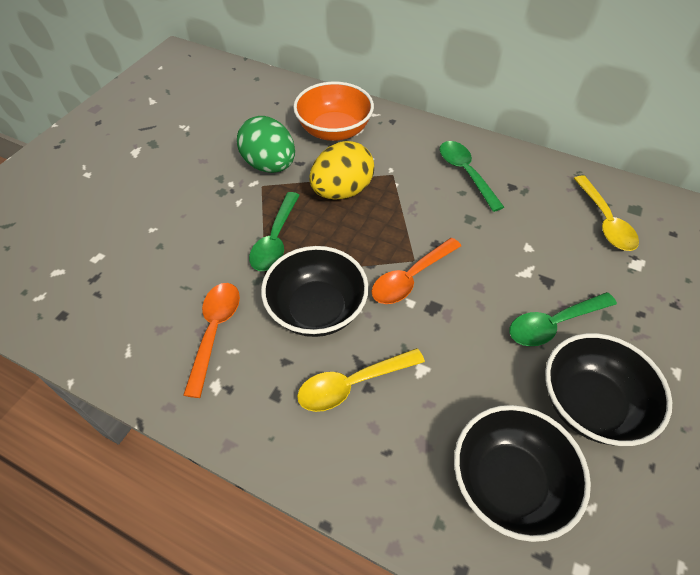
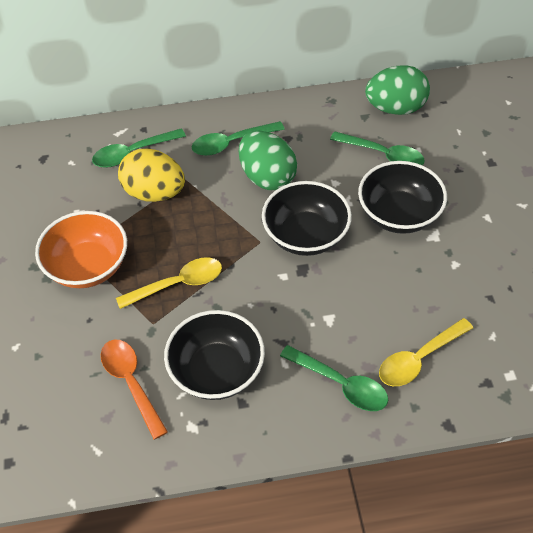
green egg: [237,116,295,173] = 1 -> [239,131,297,190] [365,65,430,115] = 2
green spoon: [249,192,300,271] [440,141,504,212] [509,292,617,346] = 3 -> [92,128,186,168] [192,121,285,156] [280,345,388,411] [330,131,425,165] = 4
orange spoon: [183,283,240,398] [371,238,461,304] = 2 -> [101,339,168,440] = 1

